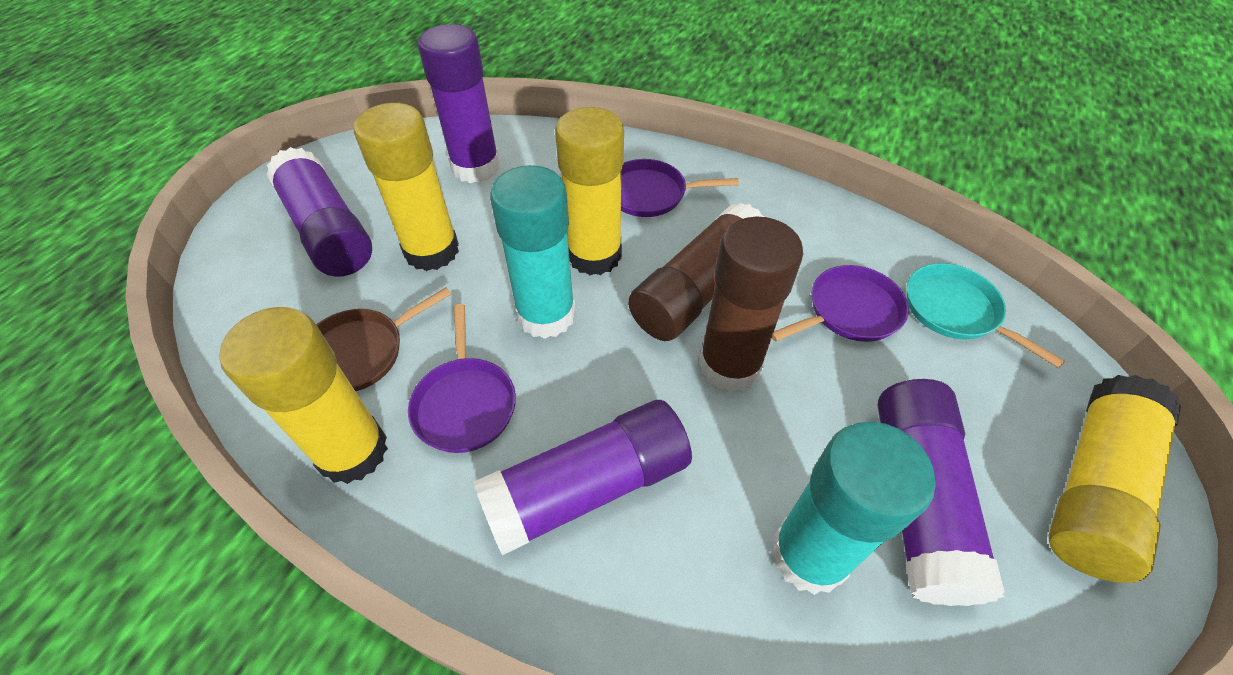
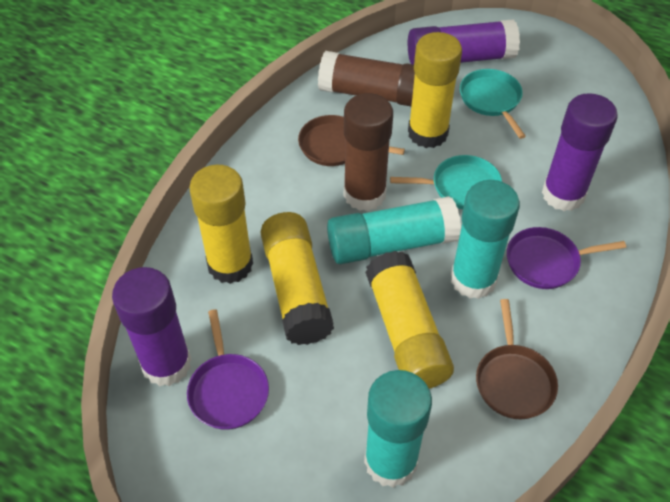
brown pan: [316,287,451,391] = 1 -> [298,115,405,166] [476,299,558,419] = 2
purple glue stick: [266,147,372,277] [418,24,500,183] [473,400,692,555] [878,379,1005,606] = 4 -> [112,267,192,386] [408,19,520,65] [542,93,618,211] = 3
purple pan: [408,304,516,453] [621,159,739,217] [772,265,909,342] = 3 -> [187,309,269,430] [507,227,626,289] = 2
turquoise glue stick: [490,165,576,339] [771,422,935,595] = 2 -> [327,196,461,264] [364,370,432,488] [451,180,520,299] = 3
turquoise pan: [906,263,1065,368] = 1 -> [390,155,502,209] [460,69,526,139] = 2

